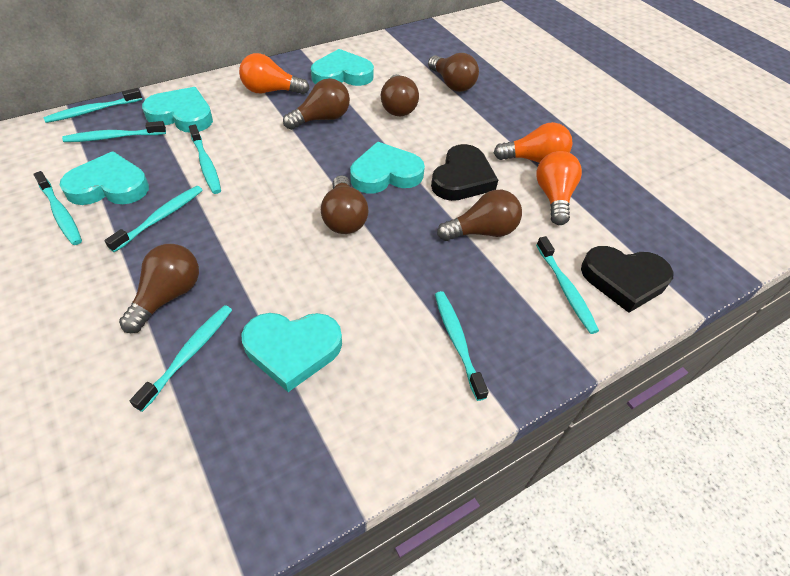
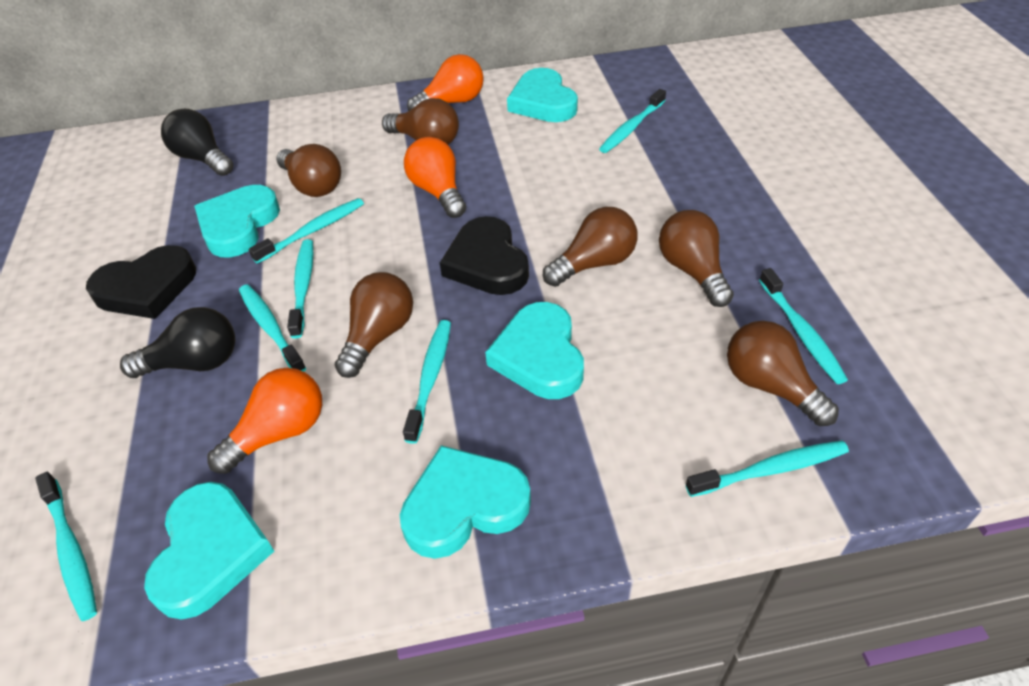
black light bulb: none = 0 -> [120,307,235,378] [161,109,233,176] = 2

